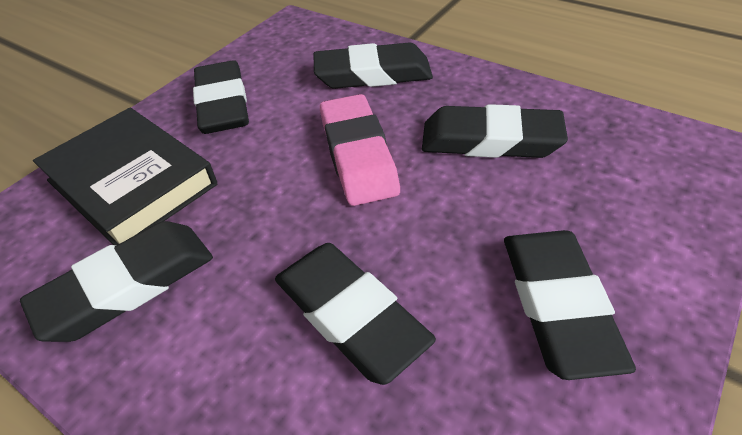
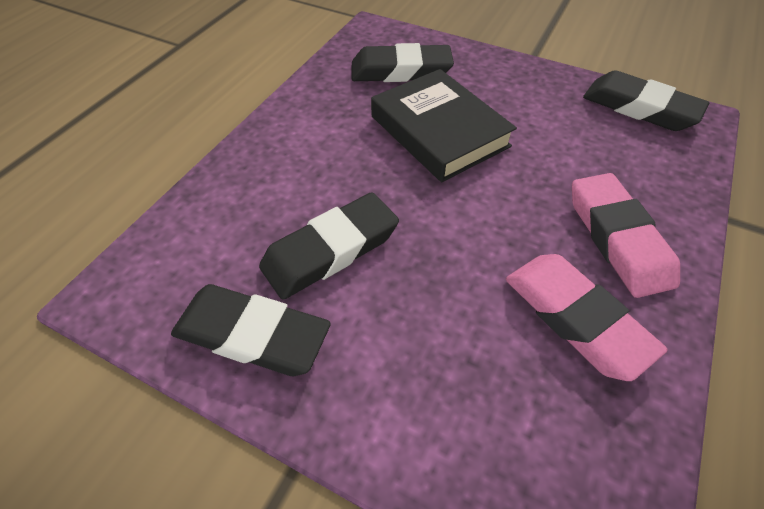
black eraser: [20,221,213,342] [193,60,249,134] [275,243,436,385] [314,42,433,89] [422,104,568,158] [504,230,636,380] = 6 -> [171,284,331,376] [259,192,399,300] [352,43,454,82] [583,71,709,131] = 4
pink eraser: [320,94,400,206] = 1 -> [506,254,668,381] [572,173,680,298] = 2

